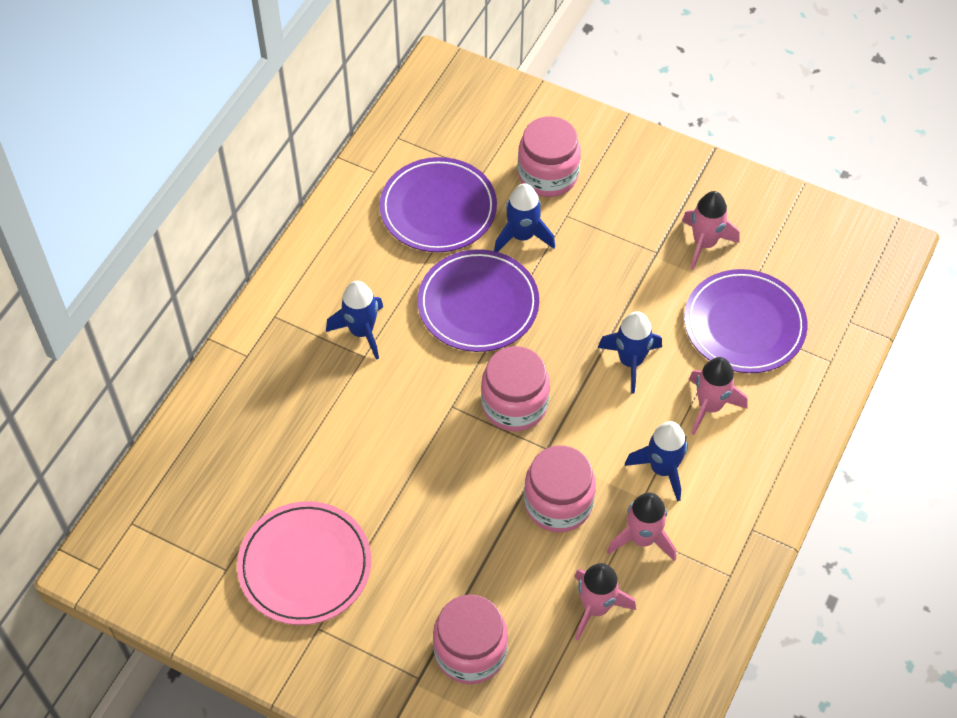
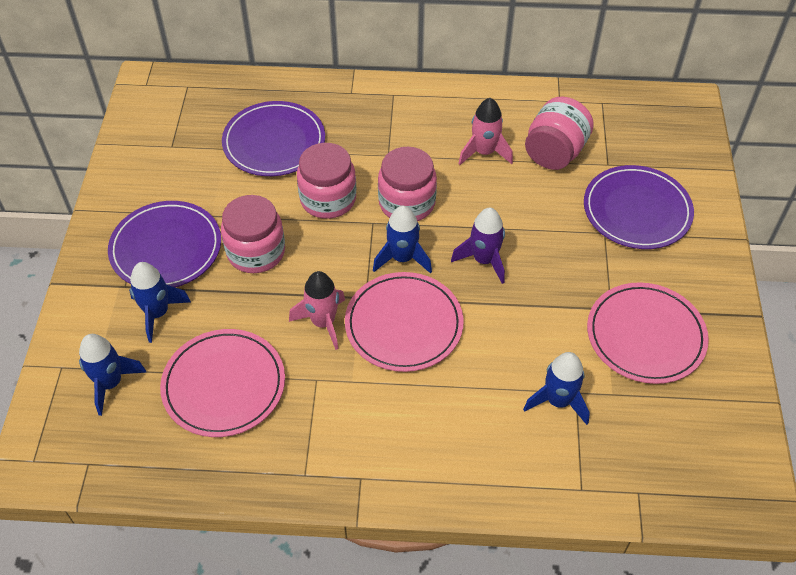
pink plate: [237,501,371,625] = 1 -> [160,329,285,437] [345,272,464,372] [587,282,709,384] = 3
pink rocket: [574,563,636,641] [607,493,676,561] [682,191,740,270] [689,357,748,435] = 4 -> [289,271,345,350] [458,98,513,165] = 2
purple rocket: none = 0 -> [451,208,505,284] = 1

